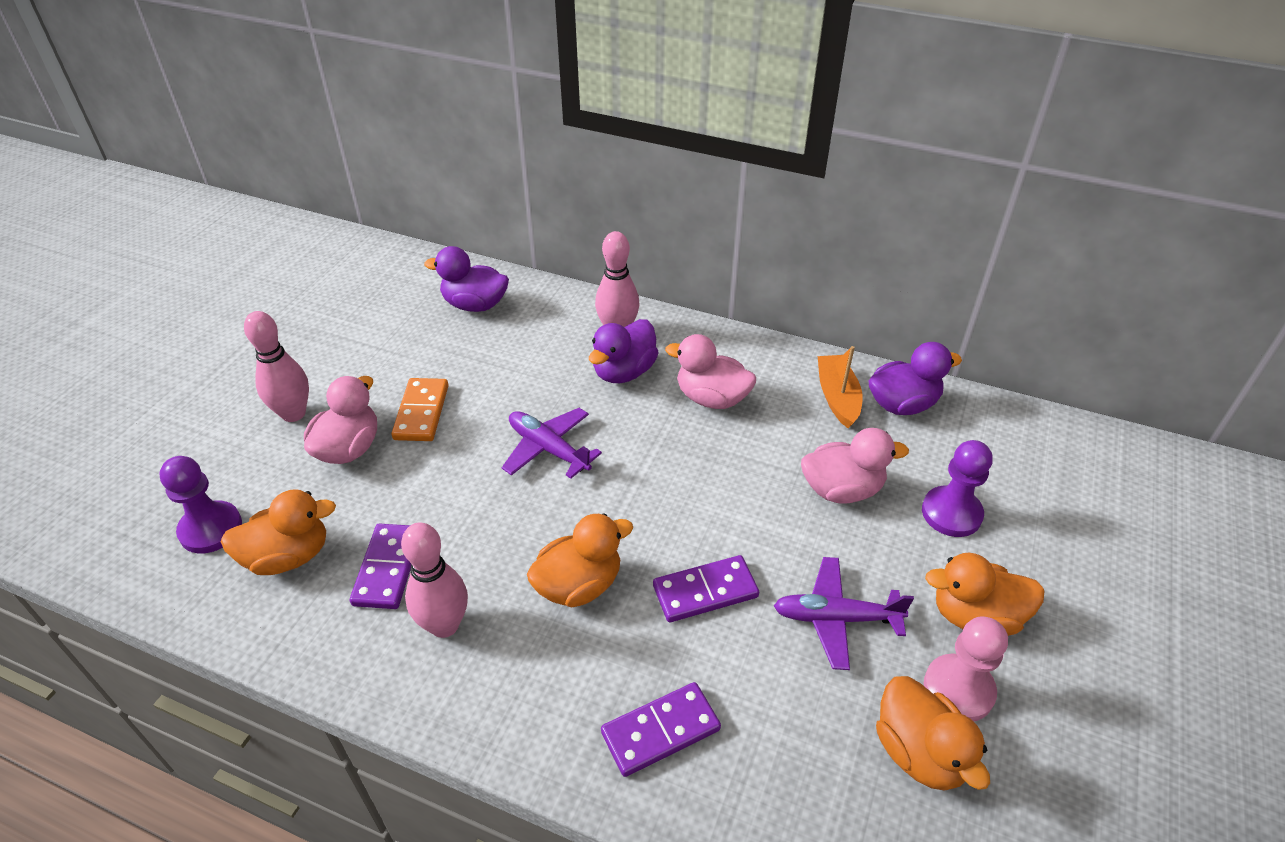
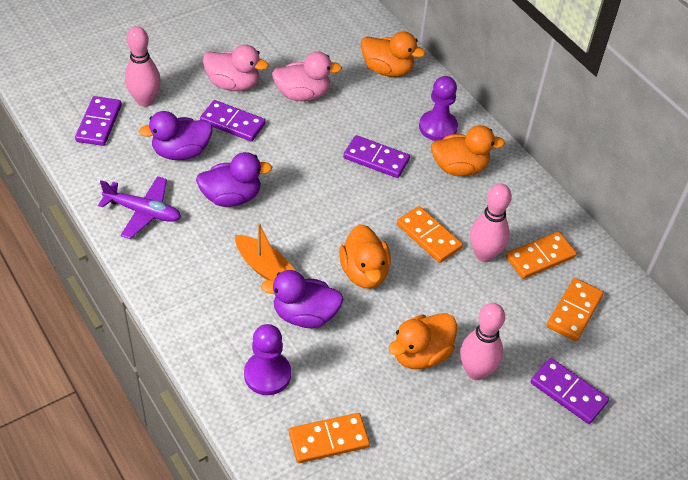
orange domino: [391,378,449,441] = 1 -> [289,413,370,463] [397,206,463,263] [506,231,577,279] [547,278,604,341] = 4
pink duck: [304,376,377,464] [665,334,756,409] [801,428,909,504] = 3 -> [203,44,269,91] [272,51,342,101] = 2
pink pawn: [924,616,1008,721] = 1 -> none = 0
purple domino: [350,524,411,609] [601,682,721,777] [653,555,759,622] = 3 -> [75,96,122,146] [200,100,266,142] [343,135,410,178] [530,358,609,424] = 4
purple plane: [502,408,602,479] [774,557,914,670] = 2 -> [98,176,181,239] = 1

